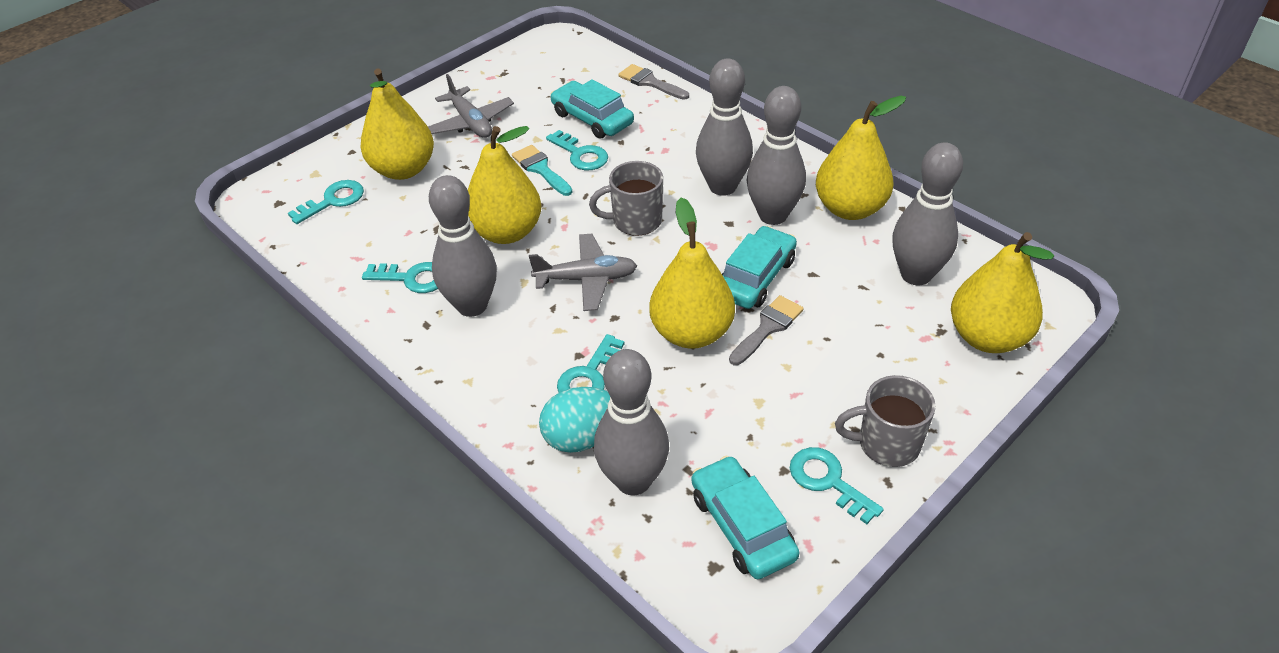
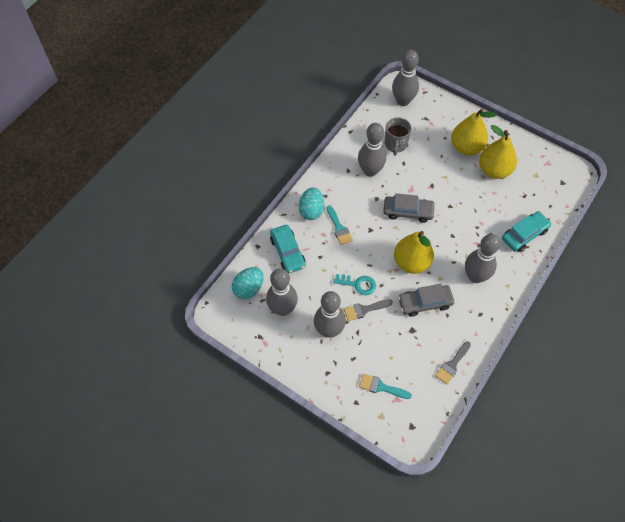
grey car: none = 0 -> [383,193,435,223] [398,284,454,317] = 2
grey mug: [589,161,663,236] [835,375,936,467] = 2 -> [385,117,411,156] = 1
grey plane: [428,74,514,138] [529,234,637,311] = 2 -> none = 0
turquoise brush: [512,145,572,196] = 1 -> [327,205,353,245] [359,374,412,399] = 2
turquoise car: [550,79,634,139] [691,456,800,579] [722,226,797,309] = 3 -> [270,225,306,273] [502,211,551,251] = 2
turquoise egg: [539,387,610,453] = 1 -> [232,267,264,299] [299,187,324,220] = 2
turquoise key: [288,180,364,224] [362,262,438,293] [546,130,608,170] [557,334,625,393] [790,447,884,524] = 5 -> [333,274,376,295] = 1
yellow pear: [360,68,434,180] [468,126,542,244] [649,198,735,349] [816,96,906,220] [951,232,1054,353] = 5 -> [394,231,434,274] [451,108,497,155] [479,125,517,179] = 3

